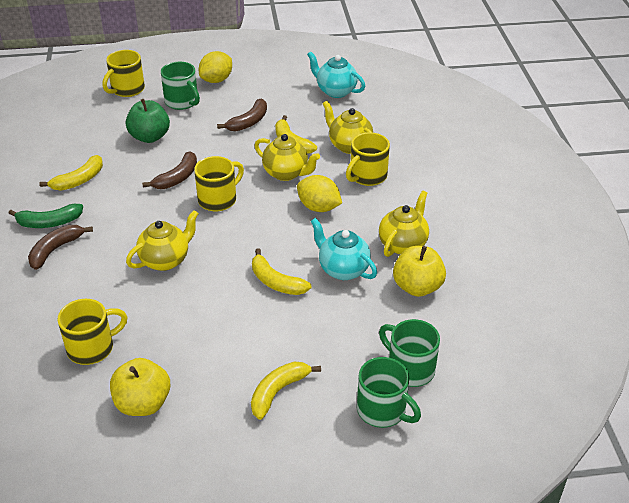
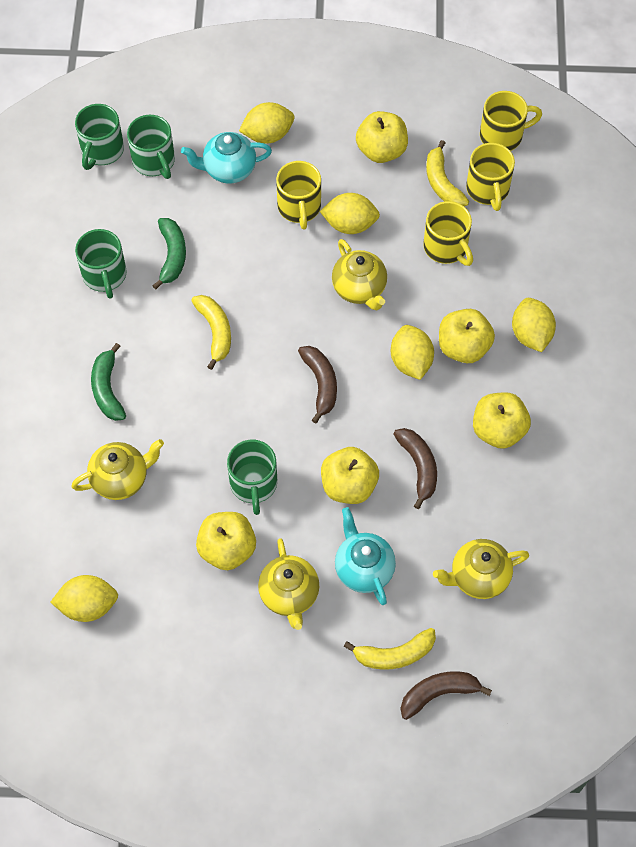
green apple: [126,99,170,143] = 1 -> none = 0
green banana: [9,204,83,228] = 1 -> [91,343,126,421] [152,218,186,290] = 2
green mug: [161,62,200,110] [357,357,421,428] [379,319,440,387] = 3 -> [75,104,124,170] [75,229,127,299] [127,115,175,179] [227,440,277,515] = 4
yellow apple: [110,358,170,416] [393,246,446,297] = 2 -> [196,512,256,570] [321,447,379,504] [356,111,408,163] [439,309,495,363] [473,392,531,449] = 5
yellow banana: [39,155,103,191] [251,362,321,420] [252,248,311,295] [275,115,317,154] = 4 -> [191,295,231,370] [344,628,436,670] [426,140,469,206] = 3
yellow lemon: [199,51,232,83] [297,175,342,212] = 2 -> [51,575,118,622] [239,102,294,144] [320,193,380,234] [391,325,434,380] [512,298,556,352] = 5

